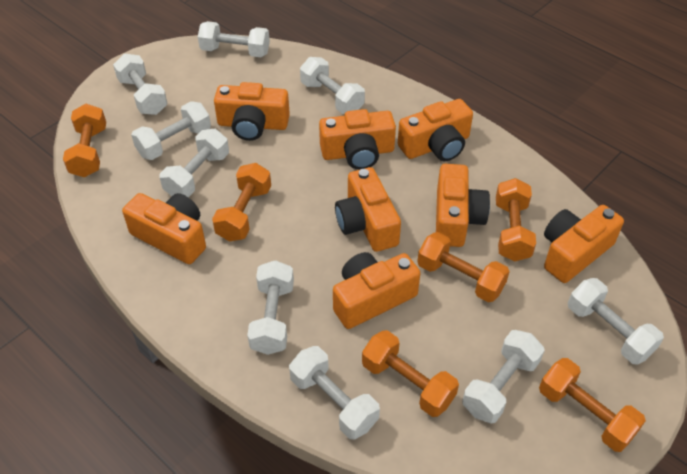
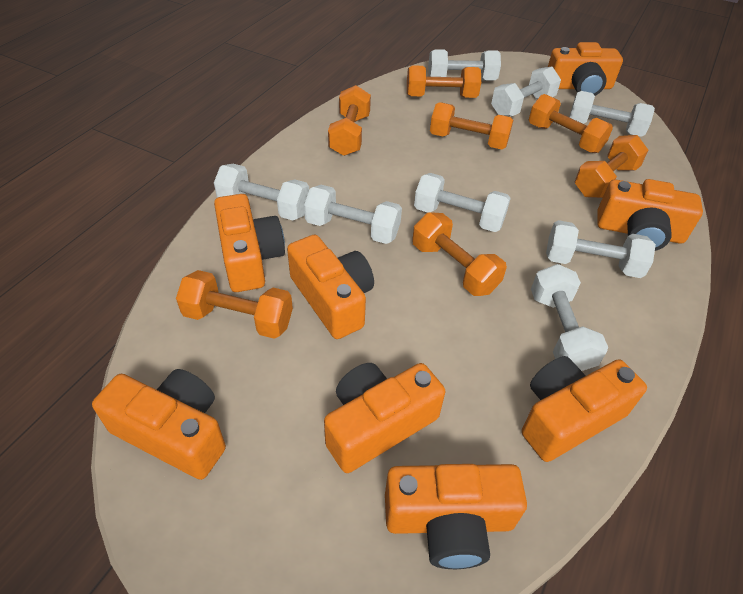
orange dumbbell: [63,104,106,178] [212,163,271,242] [362,330,459,417] [417,232,510,302] [496,178,536,261] [539,358,646,452] = 6 -> [176,270,293,339] [328,85,371,156] [407,65,481,98] [412,212,507,296] [430,102,513,150] [529,94,613,153] [575,135,648,198] = 7
white dumbbell: [113,54,168,115] [131,101,211,160] [160,129,229,198] [198,21,270,57] [247,260,294,355] [289,346,380,439] [300,57,365,114] [462,330,545,423] [568,278,664,365] = 9 -> [214,164,309,220] [304,185,402,244] [414,173,511,232] [428,49,501,81] [491,67,561,116] [531,264,608,371] [546,220,656,278] [569,91,655,137] = 8

